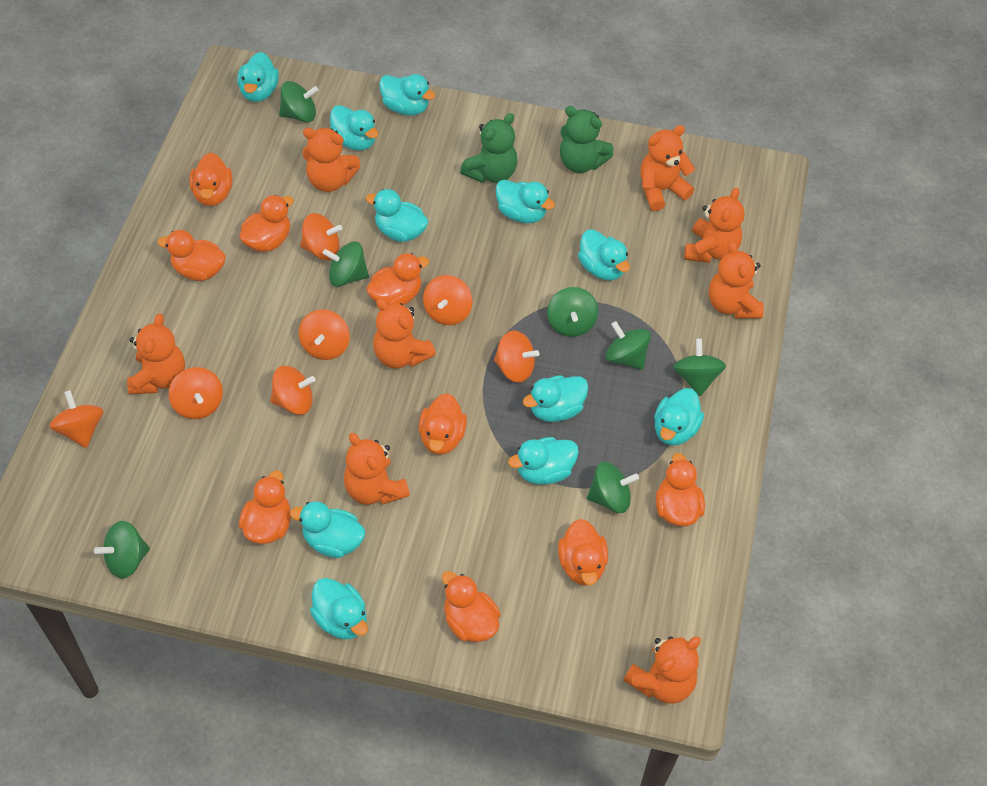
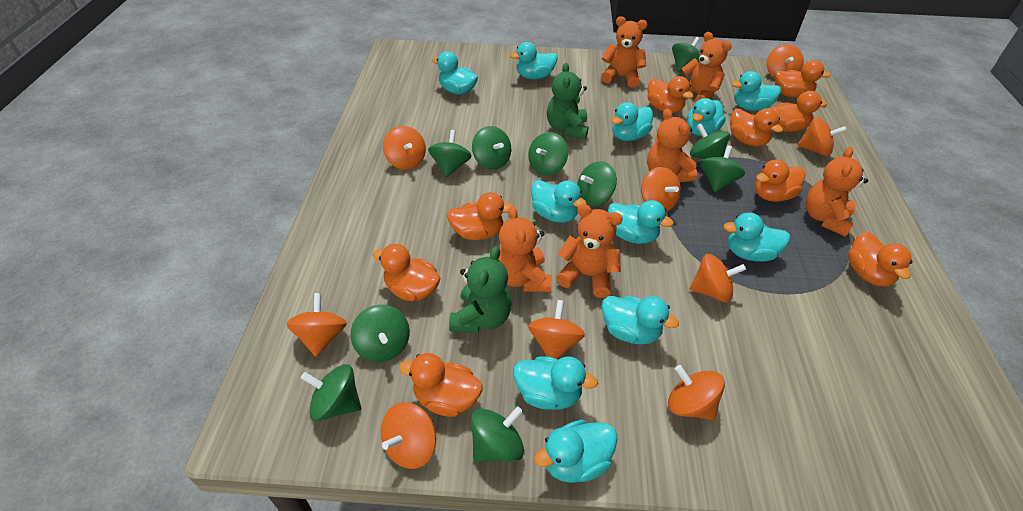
green spinning top: [94,521,150,579] [279,81,318,122] [323,242,369,287] [547,287,598,337] [587,462,639,513] [605,321,651,370] [673,338,726,396] = 7 -> [301,364,361,421] [350,305,410,362] [428,130,472,178] [471,406,524,462] [472,126,511,170] [528,132,568,176] [577,161,617,206] [672,37,700,72] [690,123,730,159] [700,145,745,192] = 10
orange spinning top: [49,390,103,448] [169,367,223,419] [270,366,315,415] [299,309,350,360] [300,213,342,260] [423,275,473,325] [494,330,539,383] = 7 -> [286,293,347,357] [381,402,436,469] [383,126,426,170] [528,300,585,359] [641,167,681,212] [668,365,725,420] [690,254,746,303] [767,44,804,78] [797,117,847,156] = 9
orange teddy bear: [127,314,185,394] [303,128,360,192] [344,433,410,505] [373,299,436,368] [624,636,701,704] [641,125,695,211] [684,187,745,263] [709,241,764,319] = 8 -> [498,206,552,292] [556,204,623,298] [601,16,648,88] [647,109,697,182] [682,32,731,103] [806,147,868,237] = 6

